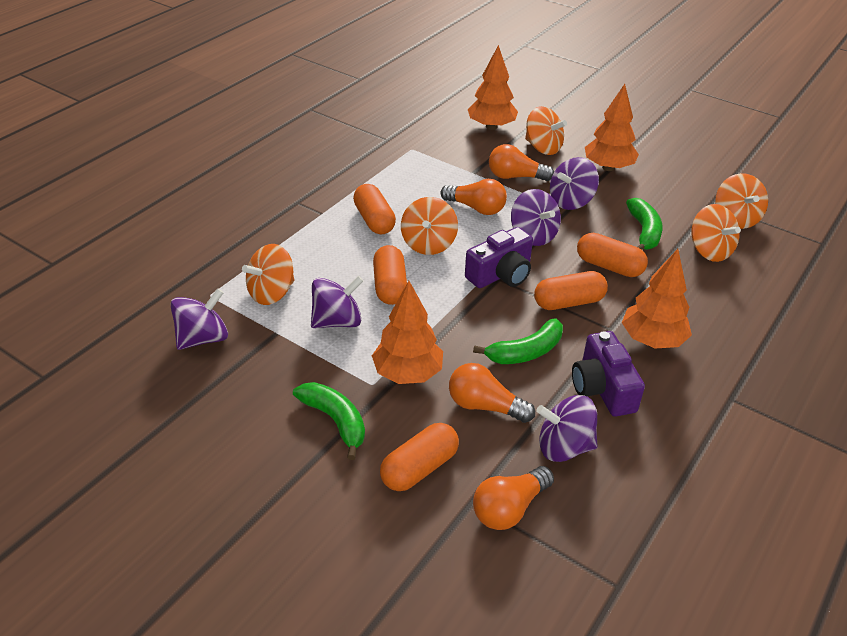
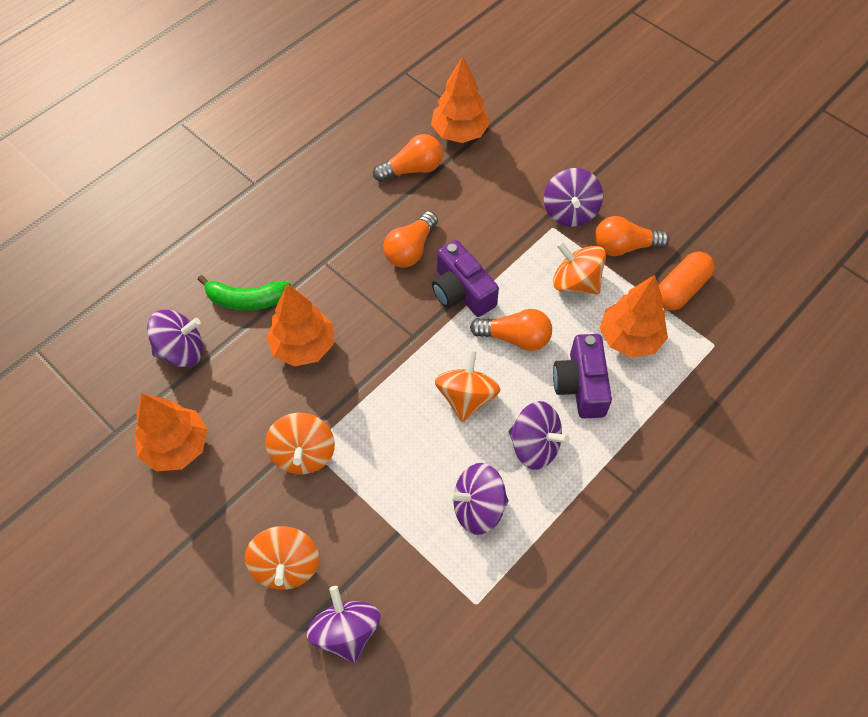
green banana: [293,382,365,460] [473,318,563,364] [626,198,663,250] = 3 -> [198,275,291,310] = 1
orange capsule: [353,184,396,234] [373,245,407,305] [380,423,459,491] [534,271,608,310] [577,233,648,277] = 5 -> [659,252,715,311] = 1
orange spinning top: [242,244,294,305] [401,197,458,255] [525,106,567,155] [692,204,741,262] [715,173,768,229] = 5 -> [245,526,319,590] [265,413,335,474] [435,350,500,422] [553,241,606,295] = 4

